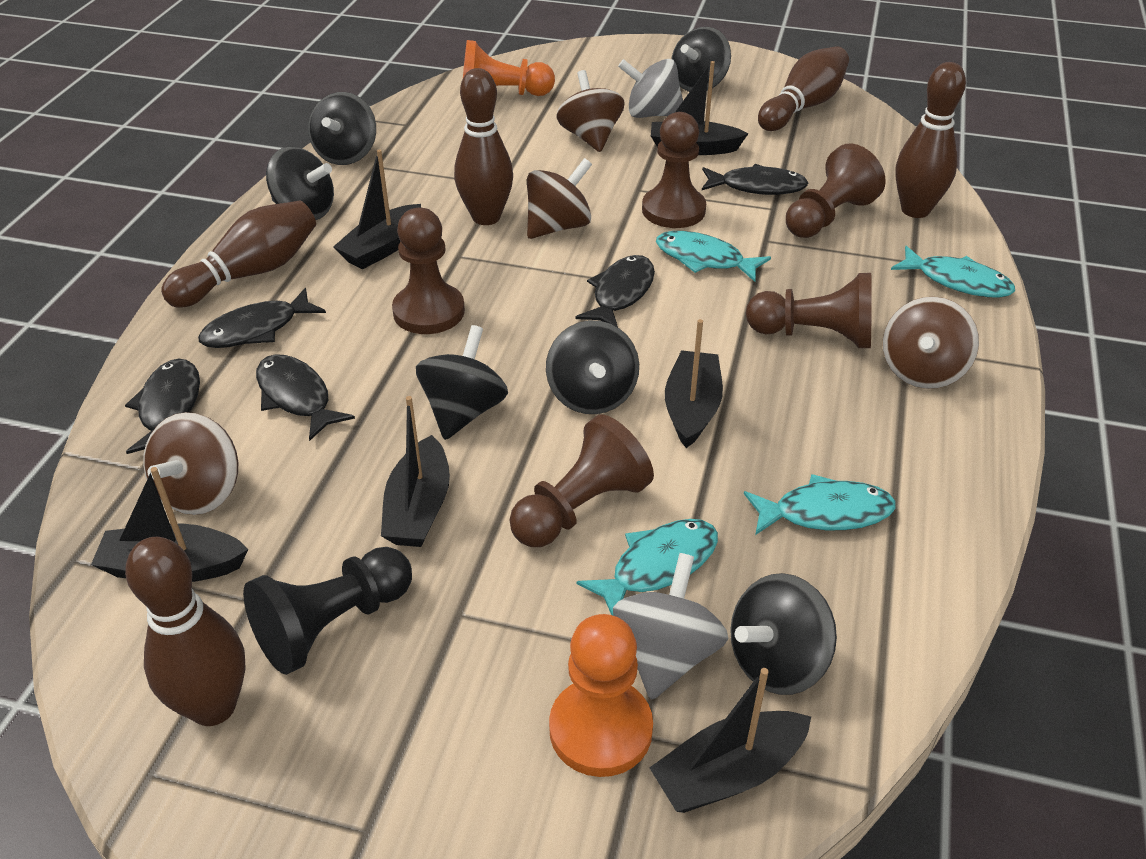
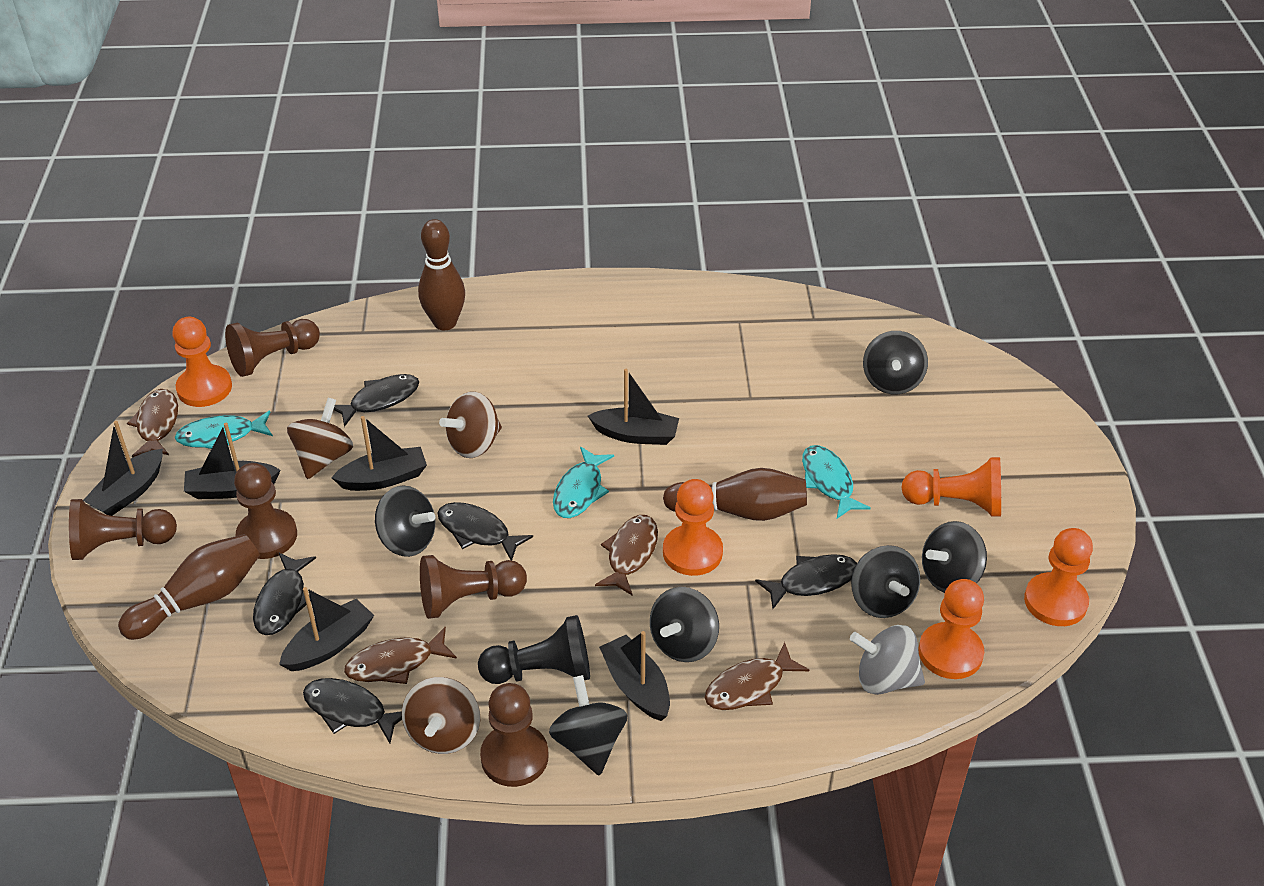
brown bowling pin: [125,537,246,726] [161,201,316,308] [454,68,513,225] [758,46,849,131] [895,62,966,218] = 5 -> [118,534,260,640] [418,219,465,330] [663,468,807,521] = 3
brown fish: none = 0 -> [127,389,178,458] [344,627,457,684] [595,515,658,596] [705,642,809,710] = 4
brown spinning top: [143,412,238,515] [527,158,592,239] [556,70,625,152] [883,297,979,389] = 4 -> [287,398,353,479] [402,677,480,754] [439,391,502,458] = 3
grey spinning top: [613,553,729,700] [618,59,683,118] = 2 -> [850,625,925,695] = 1
orange pawn: [463,40,555,96] [549,614,653,777] = 2 -> [172,317,232,407] [663,479,723,576] [901,457,1001,516] [918,579,984,679] [1024,528,1093,626] = 5
turquoise fish: [577,519,718,615] [656,231,771,282] [744,474,896,535] [891,246,1015,298] = 4 -> [175,411,273,449] [553,447,614,518] [802,445,871,519] = 3

